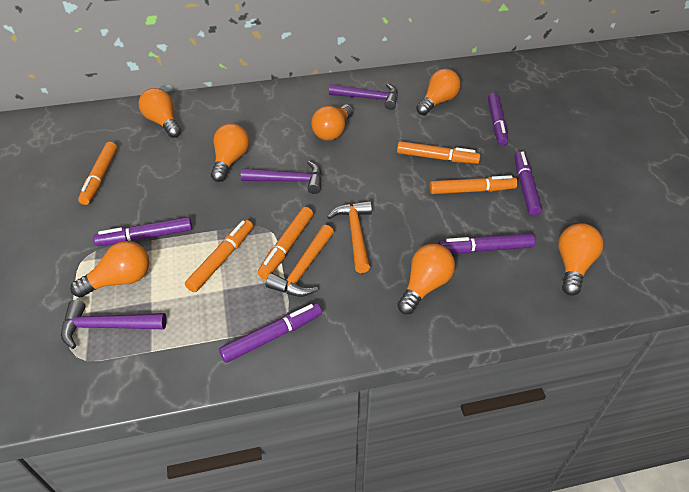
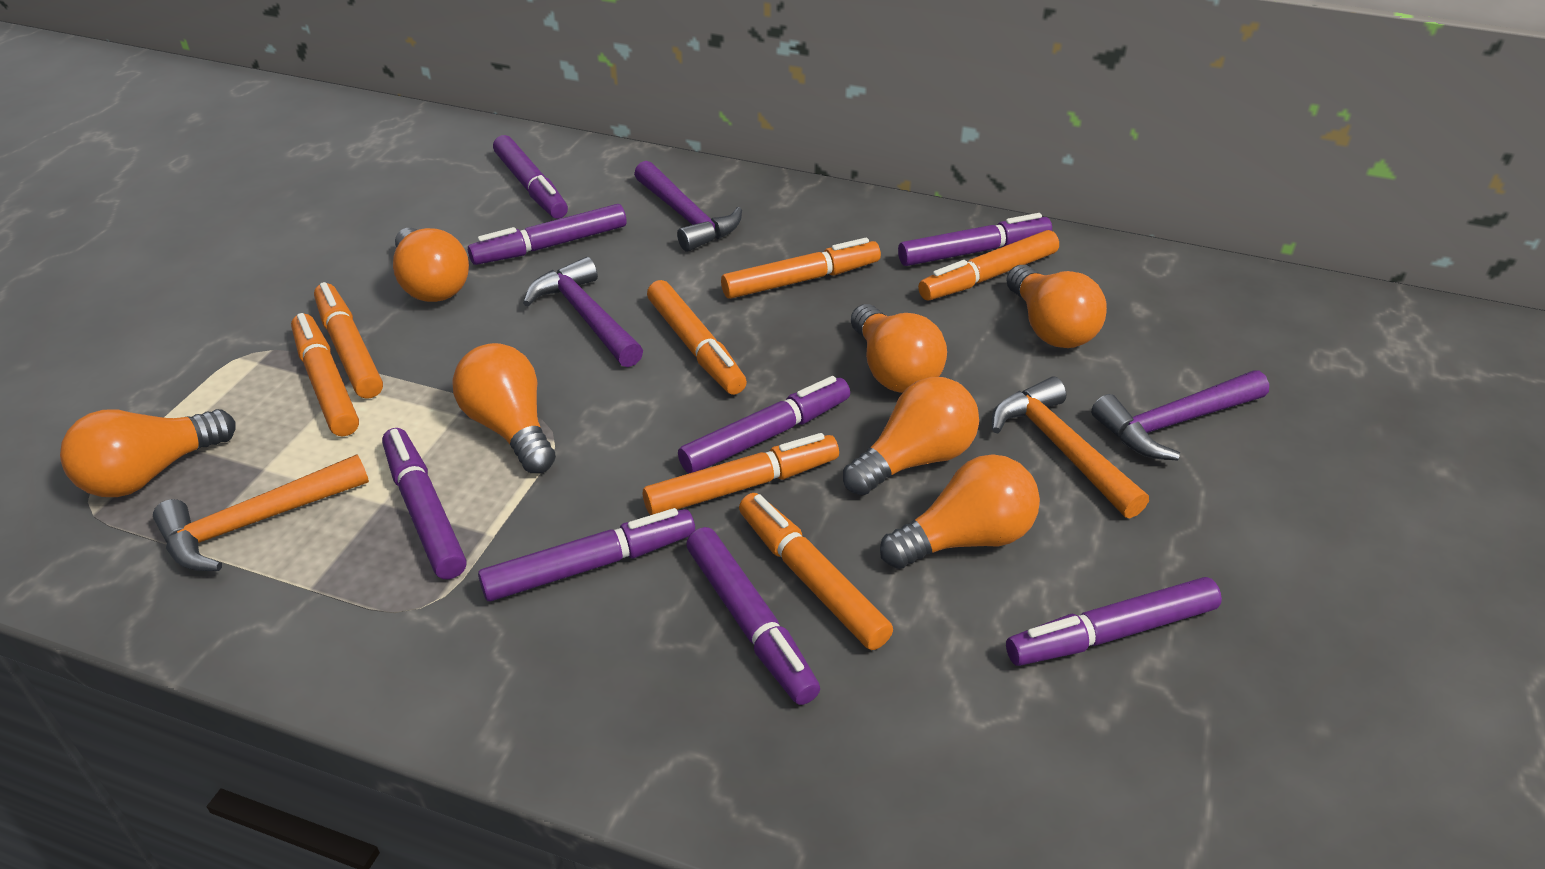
orange marker: [78,142,117,205] [185,220,253,292] [258,207,313,279] [397,141,481,164] [429,175,518,194] = 5 -> [291,313,359,437] [314,282,383,399] [643,433,839,515] [647,280,747,395] [721,238,881,299] [739,493,893,650] [918,230,1059,300] = 7
purple marker: [93,217,192,246] [219,303,322,363] [438,233,535,253] [488,93,508,146] [514,151,542,216] = 5 -> [382,428,467,579] [468,204,626,265] [478,508,695,601] [493,135,568,219] [678,376,850,474] [686,527,820,705] [898,213,1052,266] [1006,577,1222,666] = 8

